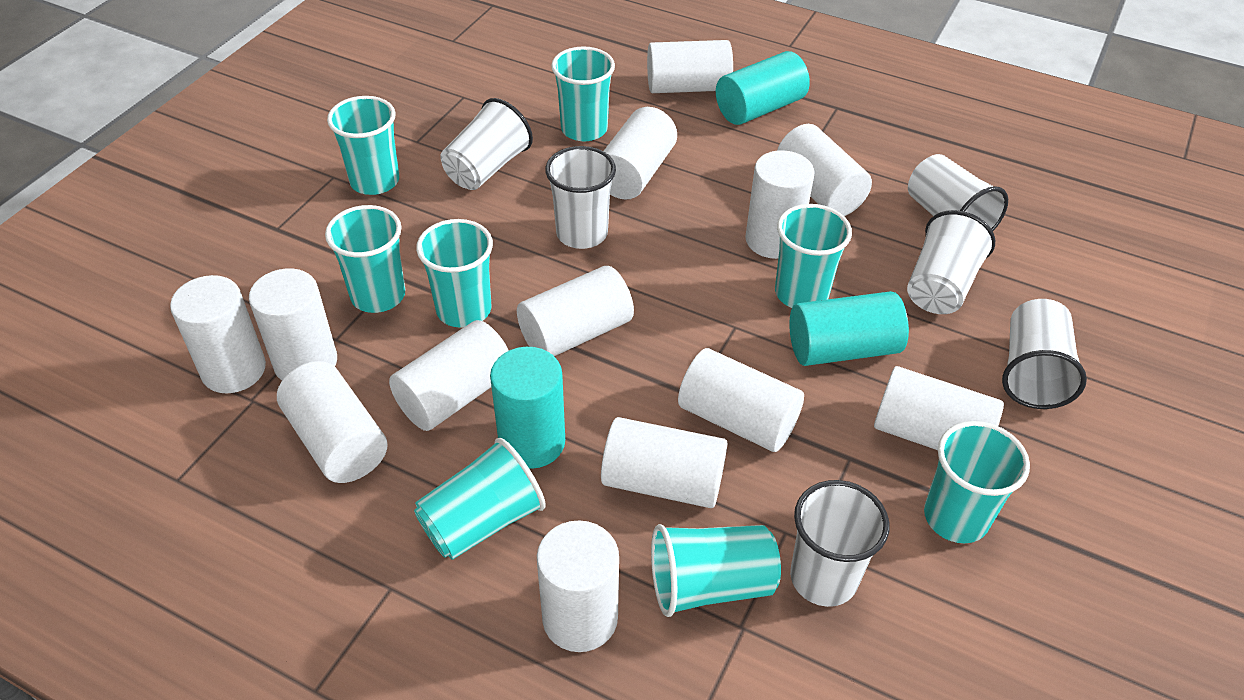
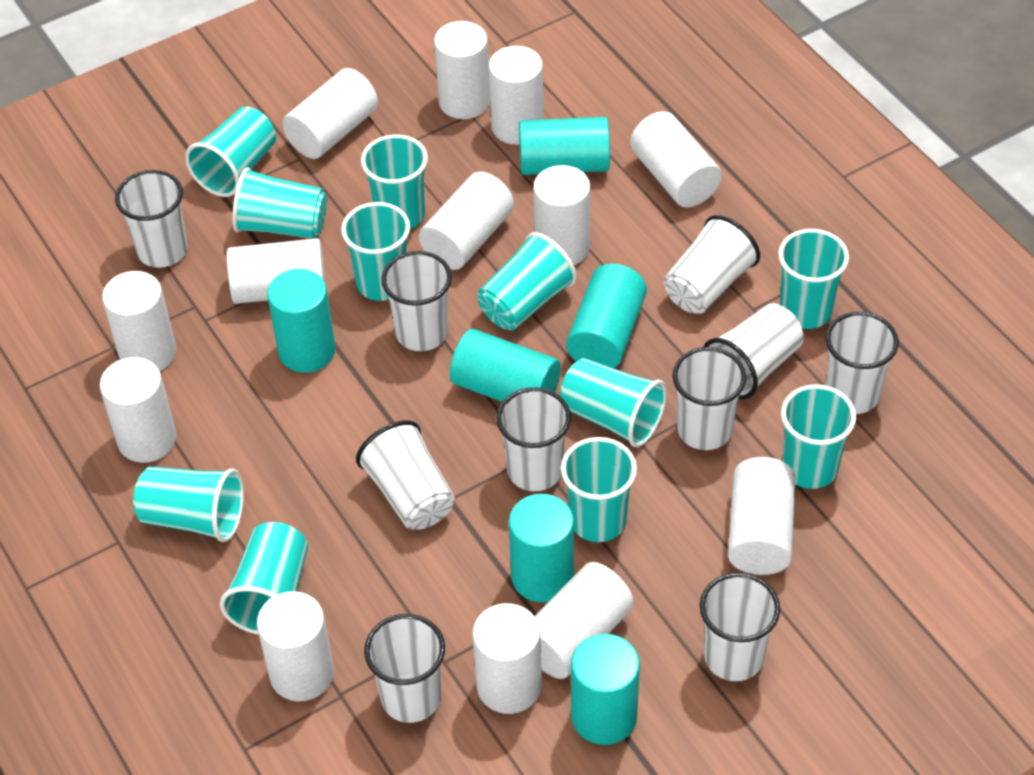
turquoise cup: [325,205,405,313] [327,96,399,195] [414,438,546,560] [416,219,493,328] [551,47,615,142] [651,524,781,617] [775,204,852,308] [924,421,1030,543] = 8 -> [133,466,244,542] [185,107,276,197] [220,522,308,635] [232,167,327,239] [341,202,410,301] [361,134,428,229] [477,232,577,330] [560,358,667,447] [561,437,637,542] [778,229,849,329] [781,384,856,489] = 11
turquoise cylinder: [490,347,565,469] [716,51,810,125] [789,291,909,366] = 3 -> [267,269,335,373] [450,329,561,402] [509,494,574,602] [519,117,610,175] [566,263,647,368] [571,634,640,745] = 6
white cup: [441,98,533,190] [545,146,616,249] [790,480,889,607] [907,210,995,314] [908,154,1008,231] [1002,299,1087,409] = 6 -> [115,170,188,268] [356,420,455,530] [364,614,445,723] [381,251,452,351] [496,387,571,491] [664,215,760,314] [672,347,746,450] [700,573,780,681] [703,304,804,399] [825,312,899,414] = 10

